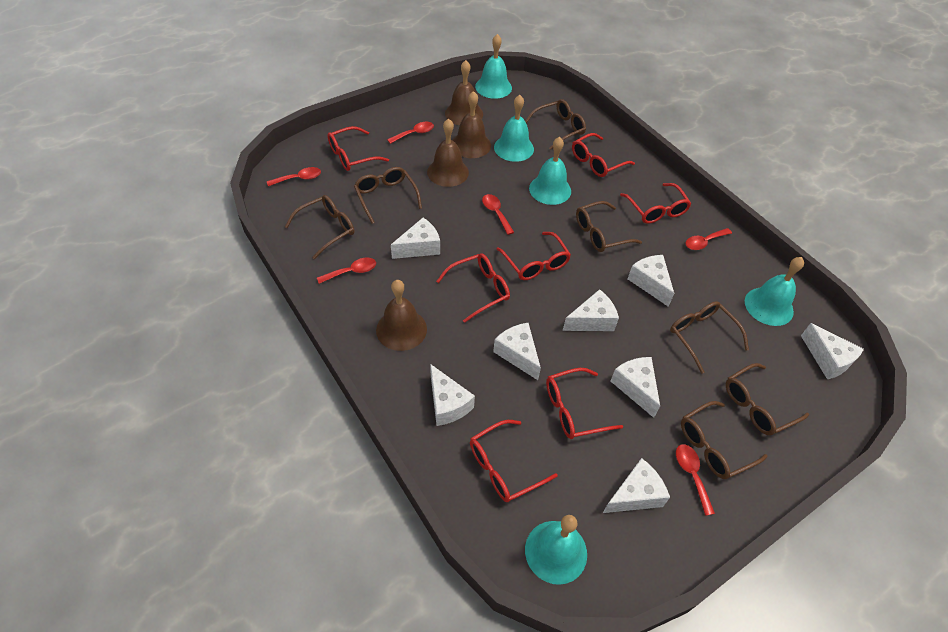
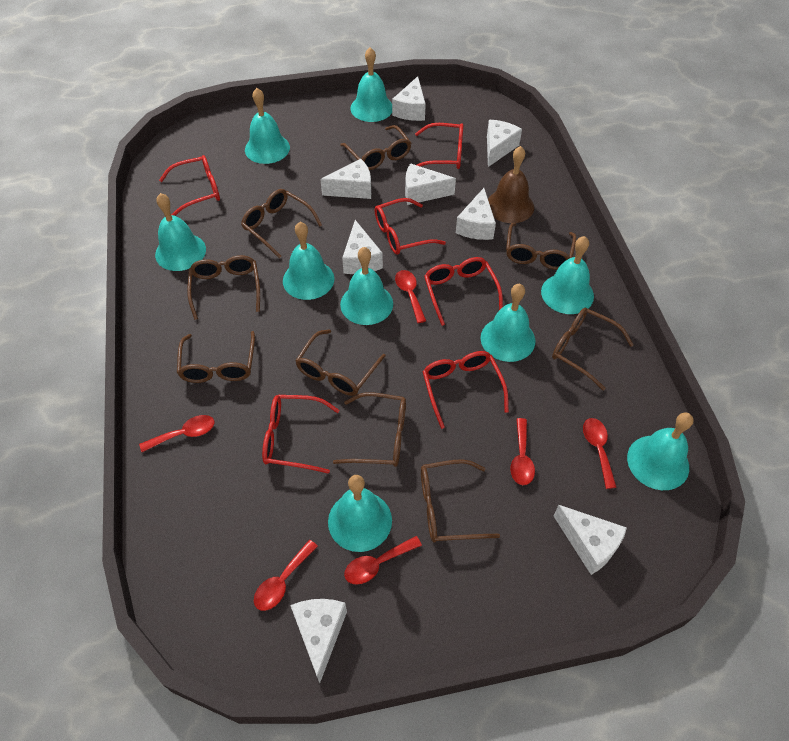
brown bell: [376,280,427,351] [427,118,469,187] [445,60,483,125] [453,91,491,158] = 4 -> [488,146,534,223] = 1
brown glasses: [285,195,354,259] [354,167,422,224] [525,99,586,150] [576,201,642,252] [670,301,749,374] [681,401,767,479] [726,363,809,435] = 7 -> [177,331,255,383] [187,255,260,320] [241,189,322,258] [295,329,386,396] [333,392,406,467] [340,125,411,170] [421,459,500,543] [506,223,577,270] [552,308,634,391] = 9
red glasses: [327,126,389,171] [436,253,510,323] [470,420,558,502] [497,232,571,280] [546,368,623,439] [572,133,635,177] [620,183,691,224] = 7 -> [159,155,220,216] [262,395,339,474] [375,198,446,255] [415,123,463,169] [422,351,509,429] [424,257,503,326] = 6
turquoise bell: [475,34,512,99] [494,95,534,162] [525,515,587,585] [529,137,571,205] [745,257,804,326] = 5 -> [155,193,206,271] [245,88,290,164] [283,222,334,300] [328,475,392,552] [340,247,393,325] [350,47,392,122] [480,284,535,362] [541,236,594,314] [627,412,694,490] = 9

